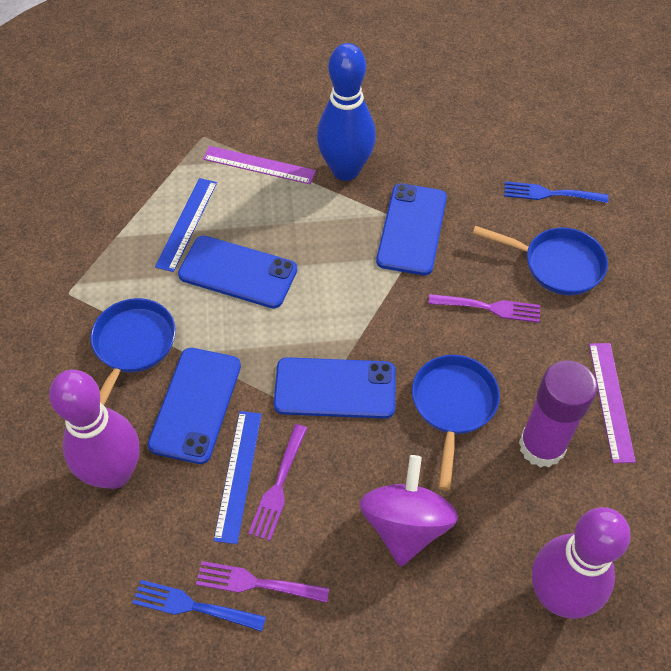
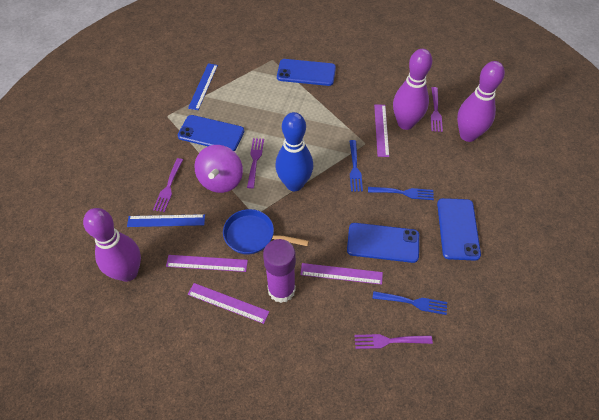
blue fork: [132,580,266,632] [504,181,609,203] = 2 -> [349,140,363,192] [368,187,434,200] [372,291,447,315] = 3
blue pan: [91,298,176,405] [412,355,500,491] [473,226,608,296] = 3 -> [223,209,309,255] = 1
purple bowling pin: [49,370,140,489] [532,507,631,619] = 2 -> [83,208,141,282] [393,49,432,130] [457,61,505,142] = 3
purple fork: [196,561,329,603] [248,424,307,541] [428,294,540,323] = 3 -> [153,158,183,212] [247,138,264,189] [354,334,433,349] [431,87,443,132] = 4
purple ruler: [203,146,316,184] [589,343,636,463] = 2 -> [166,255,248,272] [188,283,269,324] [300,263,383,285] [374,105,389,157] = 4

